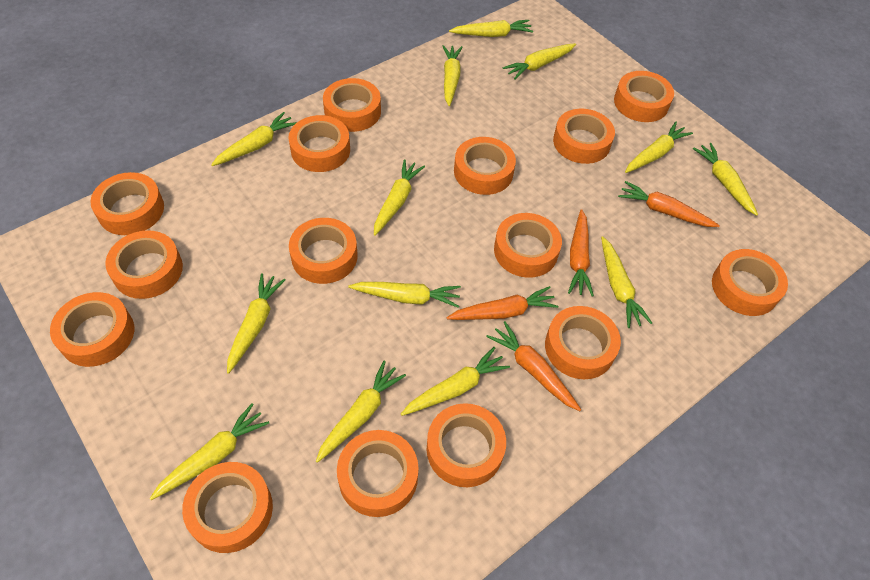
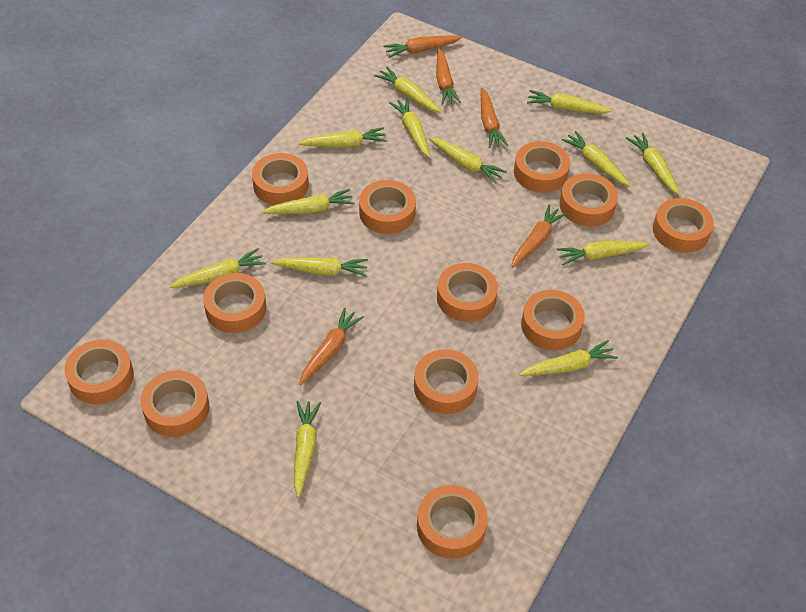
orange carrot: [446,286,558,320] [486,321,581,411] [568,209,594,297] [618,181,720,227] = 4 -> [299,307,364,385] [383,36,463,58] [436,48,461,105] [481,88,509,148] [511,204,567,268] = 5
orange tape: [50,292,134,367] [90,172,164,235] [105,230,183,299] [182,462,273,553] [288,115,350,172] [289,218,358,284] [323,78,381,132] [337,430,419,517] [427,403,506,487] [454,137,516,195] [494,213,562,278] [545,306,621,379] [553,109,615,164] [614,71,674,122] [712,249,788,316] = 15 -> [64,340,134,404] [141,370,209,437] [203,273,266,333] [252,153,309,205] [359,180,416,234] [414,349,479,414] [417,485,488,559] [437,263,498,322] [514,141,570,193] [521,290,585,351] [559,173,618,227] [653,198,714,253] = 12

